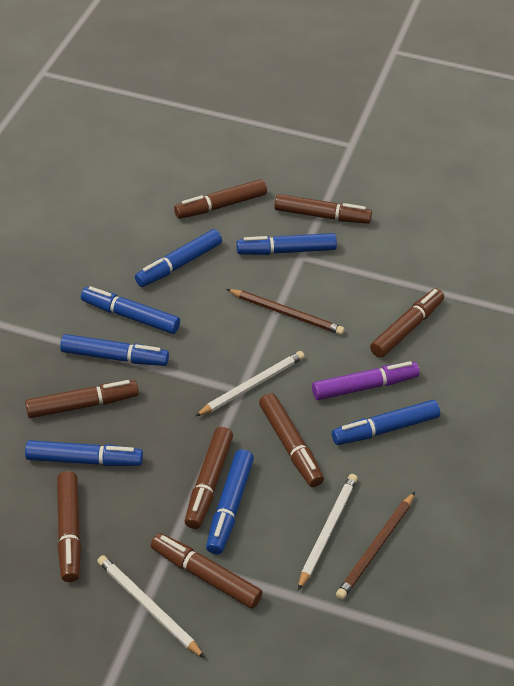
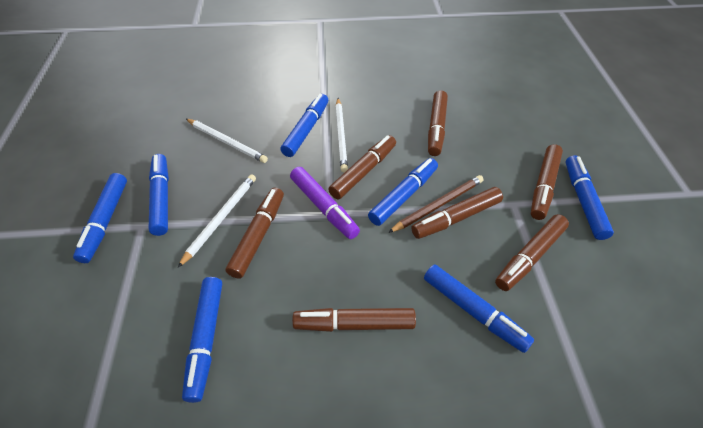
brown marker: [25,380,139,418] [57,471,81,582] [151,533,262,608] [174,179,267,219] [185,427,233,529] [259,393,324,487] [274,194,372,224] [370,288,444,358] = 8 -> [225,187,284,279] [292,308,416,332] [328,135,396,199] [411,187,503,239] [428,90,448,156] [495,214,569,291] [531,144,563,220] = 7
brown pencil: [227,289,344,335] [336,492,415,599] = 2 -> [388,175,484,233] = 1

